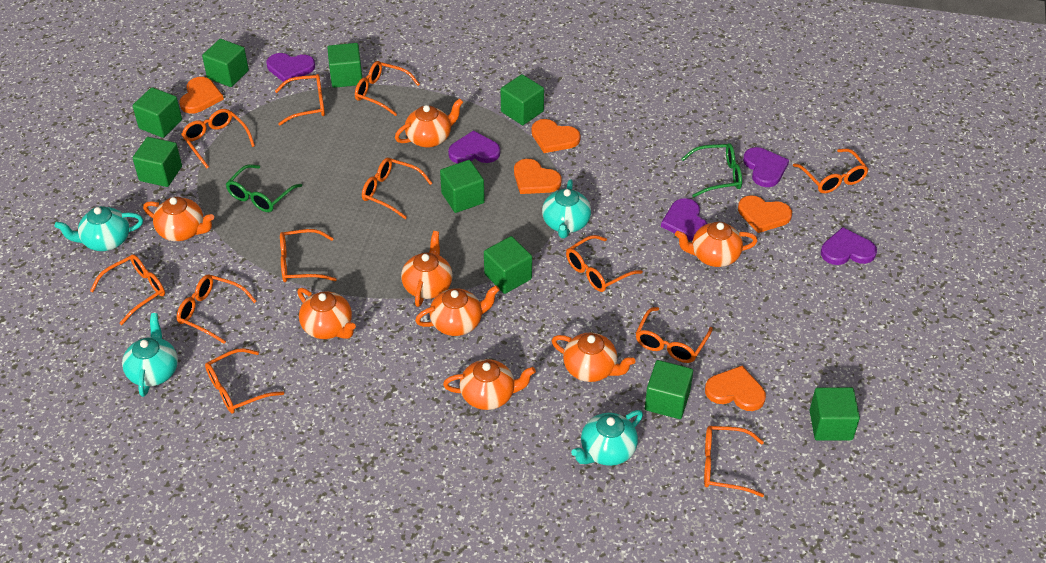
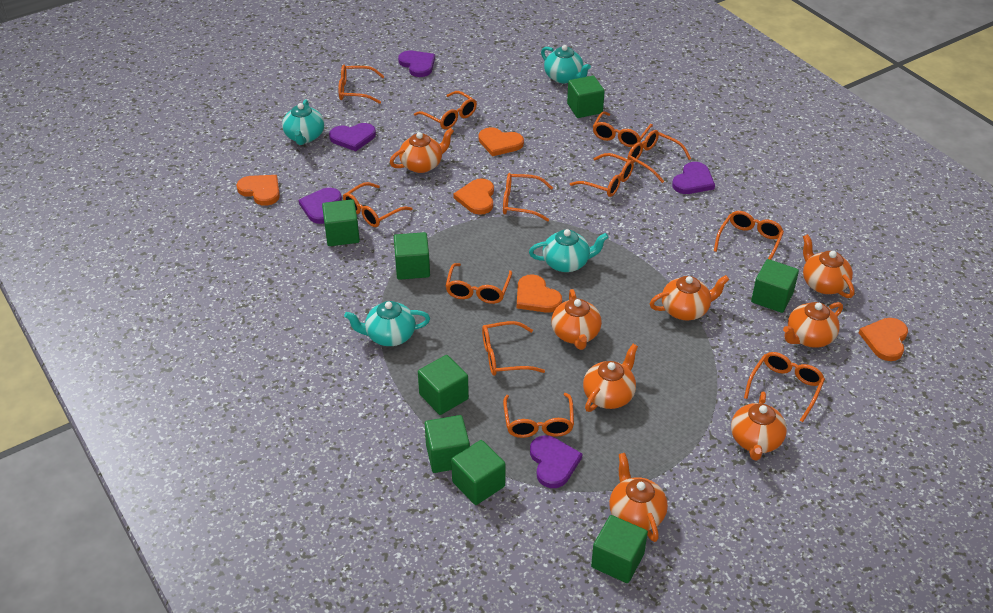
green cube: [133,87,182,138] [133,137,182,187] [202,39,249,87] [327,43,362,88] [440,160,485,213] [484,236,532,294] [501,74,544,125] [645,360,693,419] [810,387,860,441] = 9 -> [322,199,360,246] [394,232,430,280] [418,355,469,415] [425,415,470,473] [451,440,506,505] [567,76,605,118] [591,515,648,583] [751,259,799,313] = 8
green glasses: [226,164,302,212] [681,143,742,197] = 2 -> none = 0

